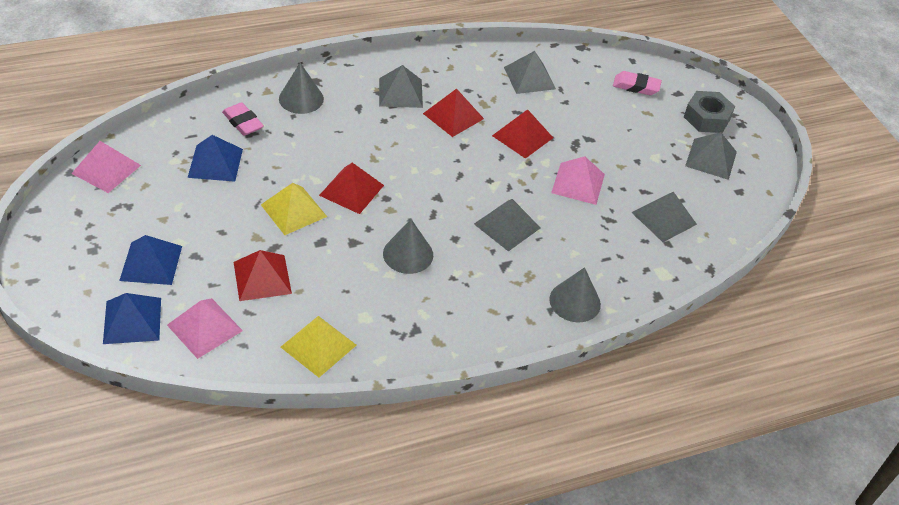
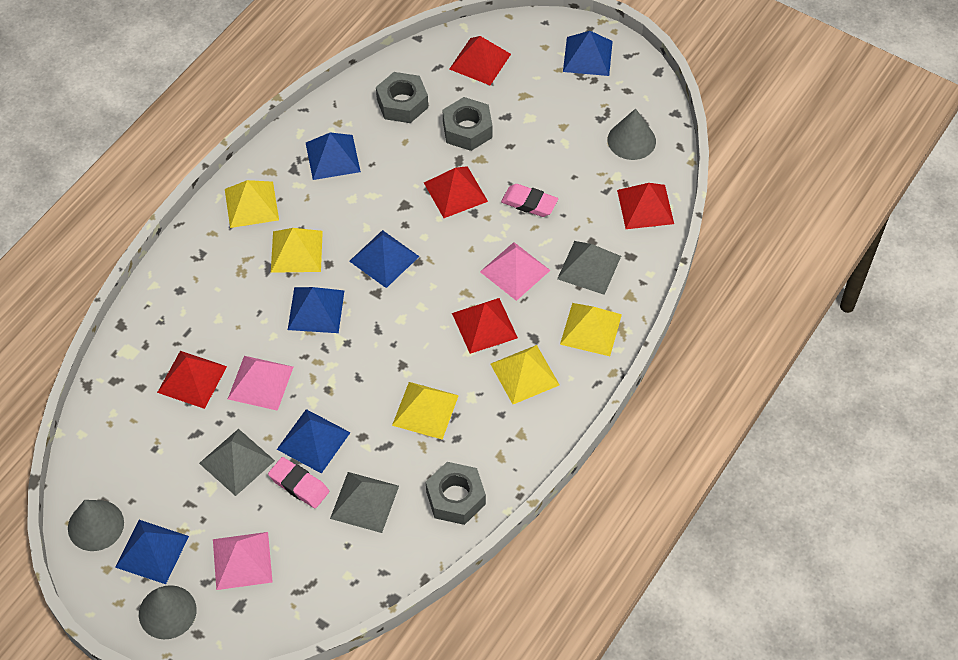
blue pyramid: [103,293,161,344] [119,235,182,285] [187,135,243,182] = 3 -> [115,520,189,584] [277,409,351,474] [288,287,345,333] [306,133,361,180] [349,230,420,288] [563,31,613,76] = 6
grey nut: [684,91,735,133] = 1 -> [376,72,428,123] [426,462,486,525] [443,97,492,151] = 3
grey pyramid: [379,65,423,108] [474,199,540,251] [504,51,556,94] [631,191,697,242] [685,132,737,180] = 5 -> [199,429,275,496] [330,472,399,533] [557,241,621,295] = 3
red pyramid: [234,250,292,301] [319,163,384,214] [423,89,484,137] [492,109,553,159] = 4 -> [157,351,227,409] [424,166,488,218] [450,36,511,85] [452,298,518,354] [617,183,674,229] = 5
yellow pyramid: [261,183,327,235] [281,316,356,377] = 2 -> [225,180,279,228] [271,228,323,273] [392,382,459,440] [491,345,560,404] [560,303,622,356] = 5

